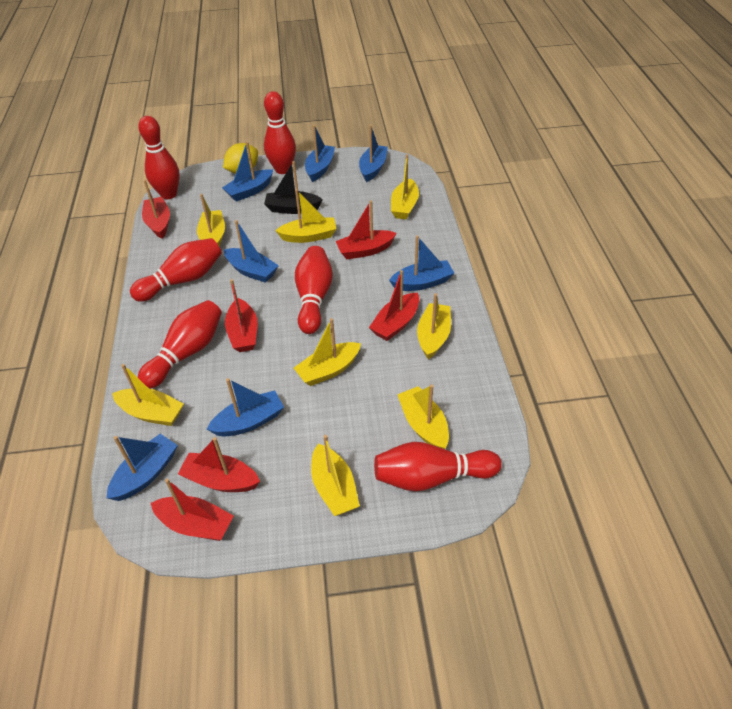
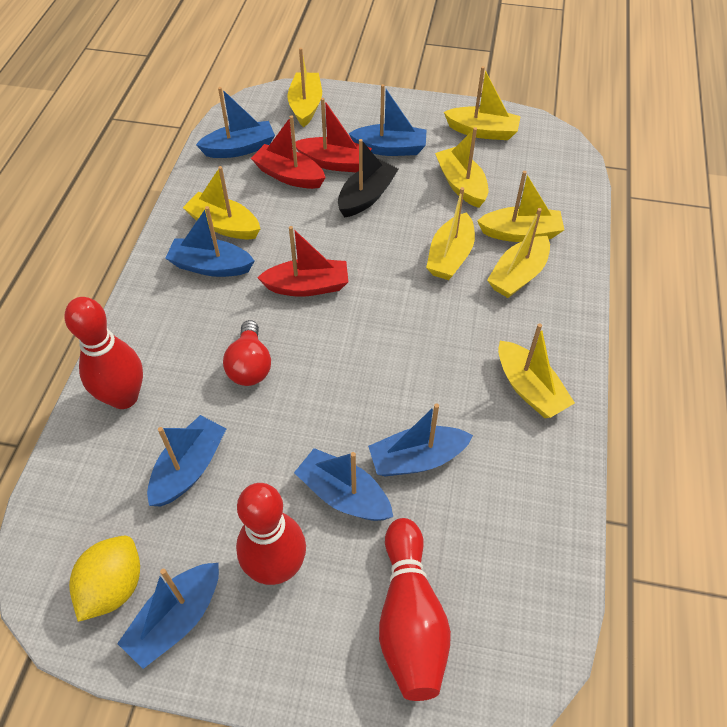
red boat: [142,180,170,239] [151,478,234,541] [178,437,260,492] [225,279,258,352] [335,200,397,259] [369,270,419,341] = 6 -> [251,115,326,189] [257,226,348,297] [296,98,372,172] = 3
red bowling pin: [130,238,222,302] [138,116,180,199] [138,300,222,389] [264,91,296,174] [295,246,333,334] [374,442,502,491] = 6 -> [64,297,143,409] [236,483,306,585] [379,518,451,701] = 3
red light bulb: none = 0 -> [223,320,271,386] = 1

